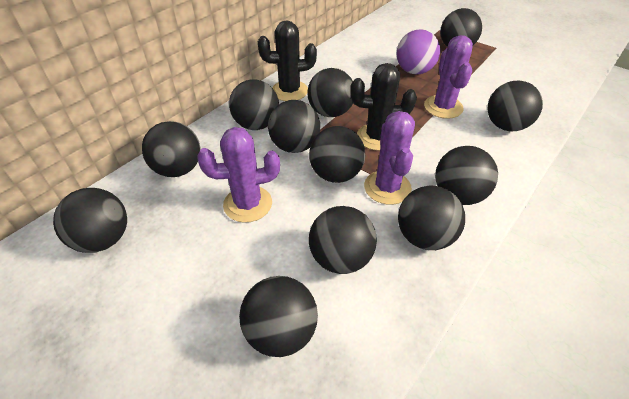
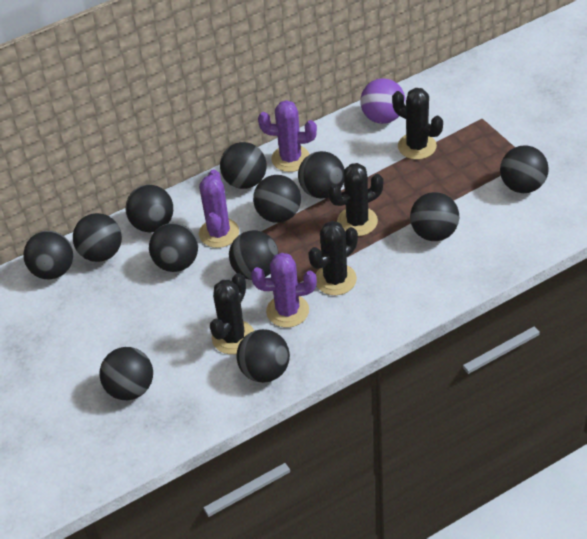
black cactus: [258,20,317,101] [351,63,417,151] = 2 -> [210,273,254,354] [308,221,358,295] [328,163,383,236] [392,88,443,160] = 4

